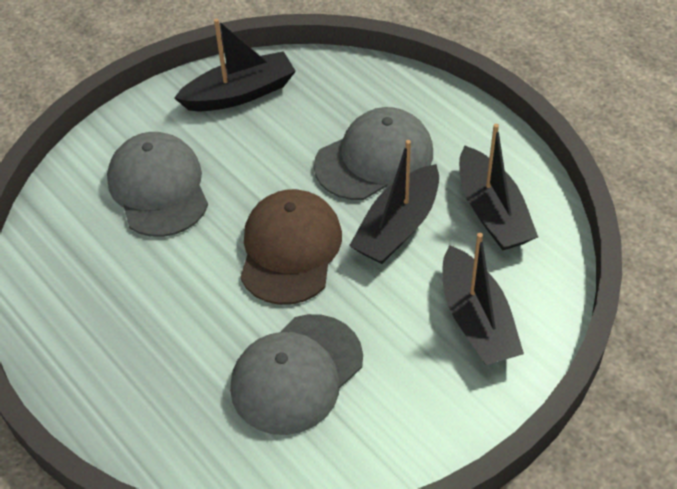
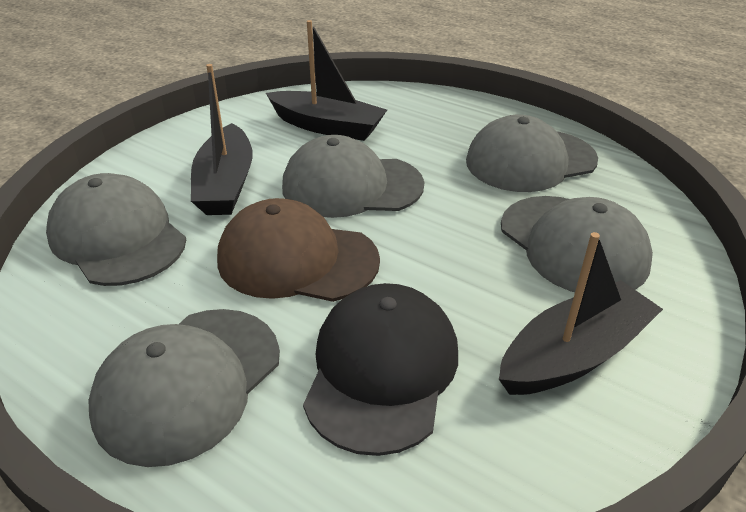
black boat: [174,19,296,111] [349,140,439,264] [443,233,524,365] [459,124,538,250] = 4 -> [191,64,253,215] [266,20,387,141] [499,232,663,395] = 3
black cap: none = 0 -> [303,283,458,456] = 1
grey cap: [107,132,208,237] [230,314,363,435] [314,107,433,200] = 3 -> [46,173,186,286] [88,309,280,467] [282,135,424,218] [466,115,598,192] [501,196,653,292] = 5

